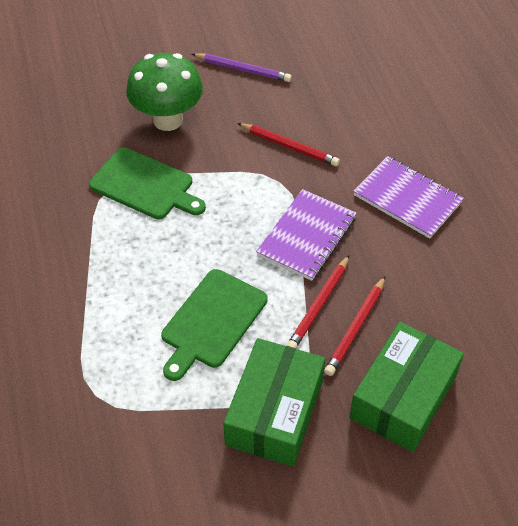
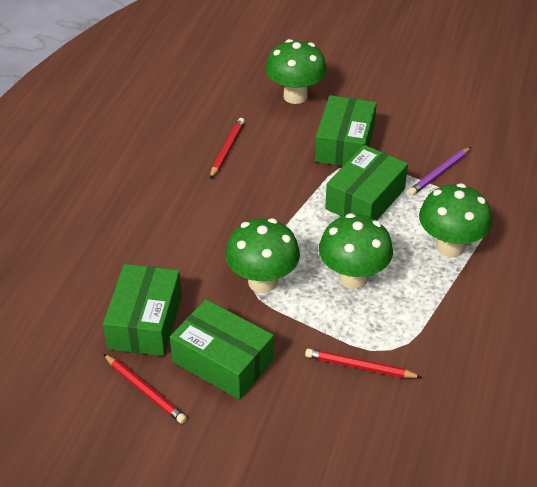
green box: [223,338,325,467] [349,322,464,452] = 2 -> [103,264,182,356] [170,299,274,400] [315,95,377,166] [325,145,408,220] = 4
green cutting board: [89,147,206,219] [161,269,268,381] = 2 -> none = 0
green mushroom: [126,53,203,131] = 1 -> [225,218,300,293] [266,39,327,104] [319,213,393,289] [419,183,492,257] = 4
purple notebook: [256,189,357,281] [353,156,464,239] = 2 -> none = 0

